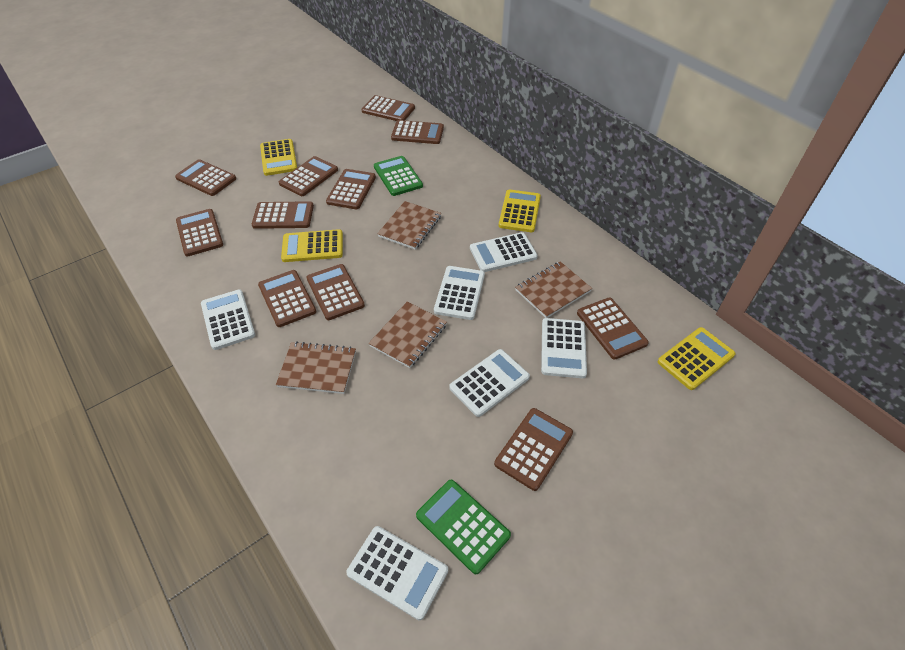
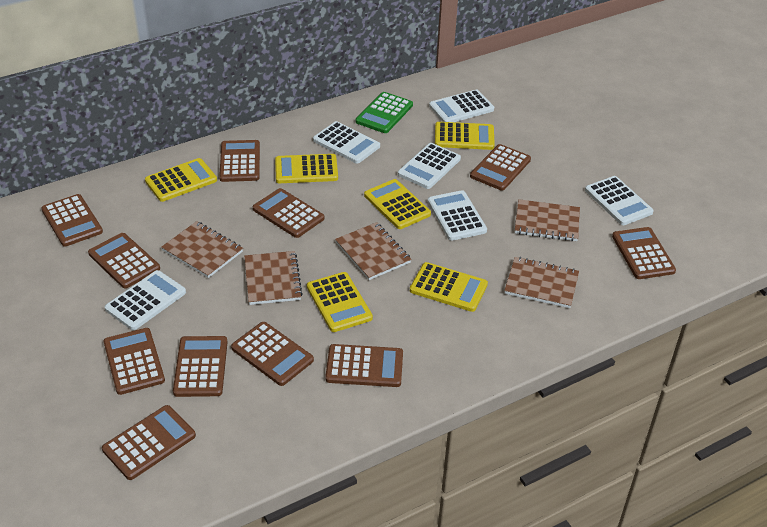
brown notebook: [276,341,356,394] [368,302,447,368] [377,201,441,249] [515,261,592,318] = 4 -> [161,221,243,278] [244,251,303,305] [335,222,411,280] [504,257,579,308] [515,199,580,241] = 5
green calculator: [374,156,423,196] [416,480,511,574] = 2 -> [356,92,413,133] = 1
yellow calculator: [260,139,297,176] [281,229,343,262] [499,189,541,232] [658,327,735,390] = 4 -> [145,158,217,202] [275,154,338,183] [307,272,373,332] [364,179,431,229] [410,262,488,312] [435,122,495,150] = 6

